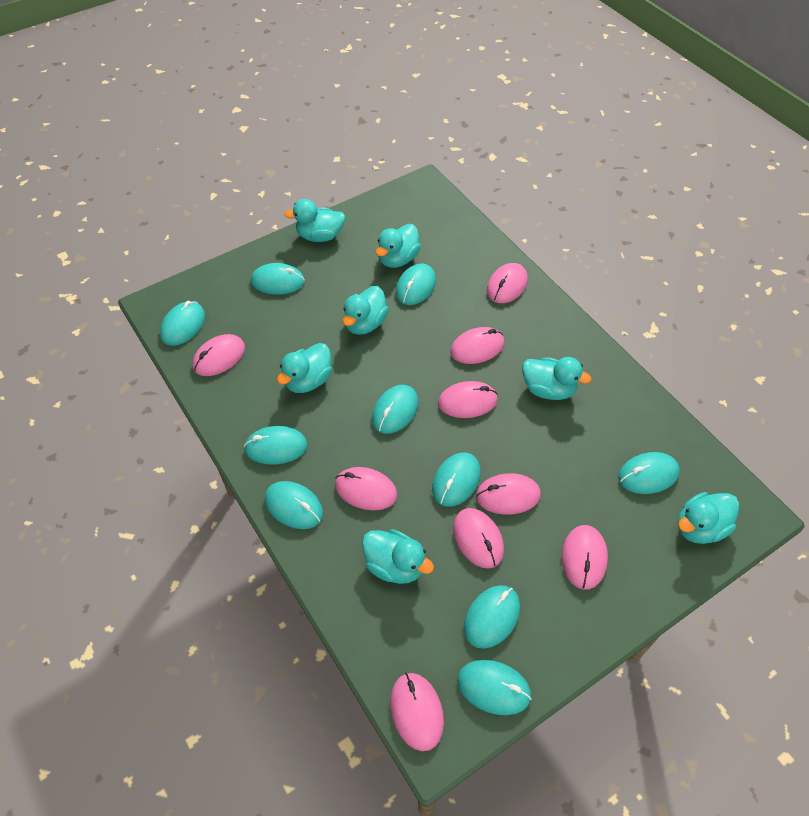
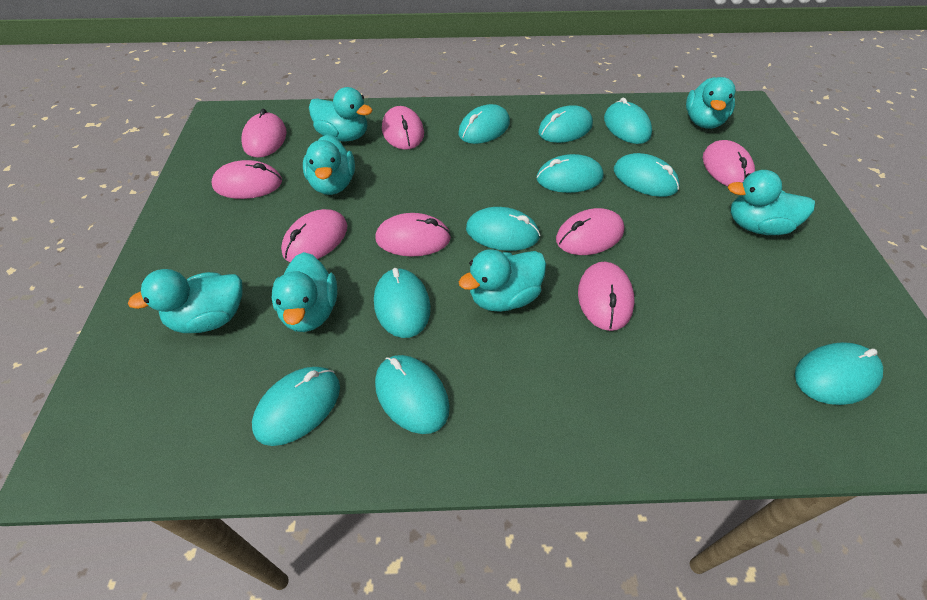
pink mouse: [193,334,245,376] [335,467,397,510] [390,673,444,751] [438,381,498,418] [450,327,504,364] [453,508,504,569] [476,473,541,514] [487,263,528,303] [562,525,608,589] = 9 -> [212,160,282,199] [241,109,287,158] [281,209,347,262] [375,213,451,257] [382,106,424,150] [556,208,624,255] [578,262,635,331] [703,140,755,186] = 8

